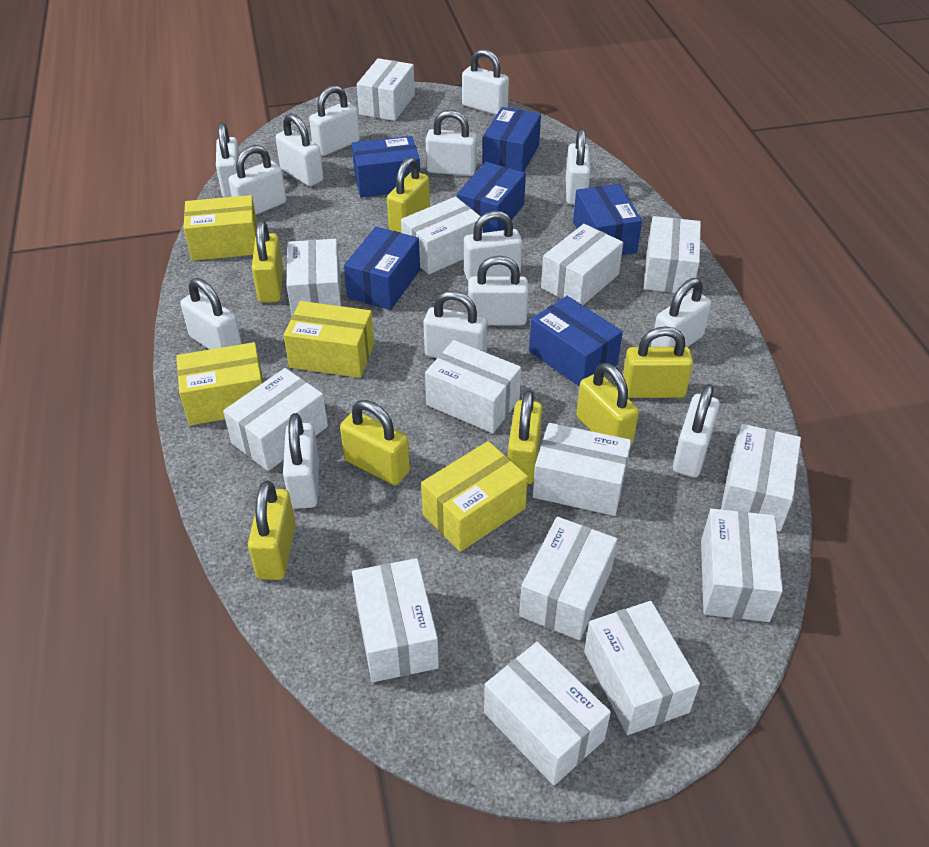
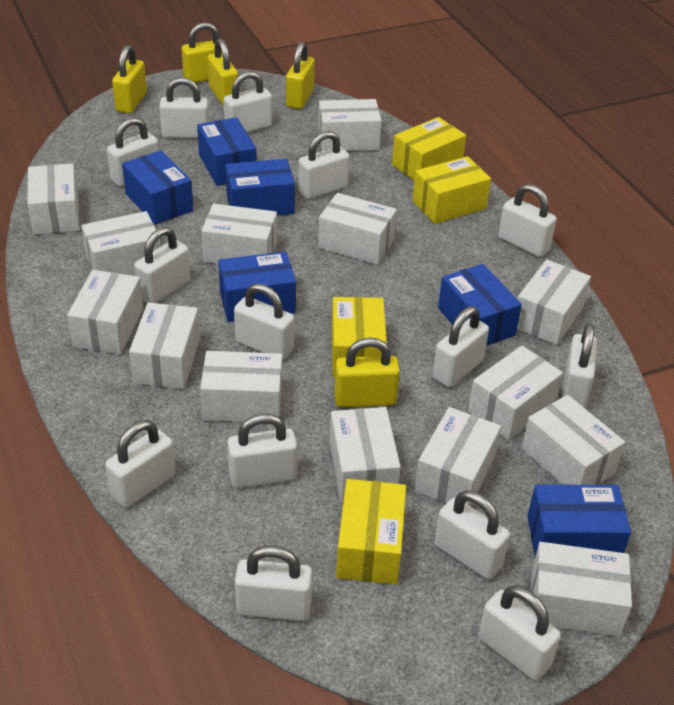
yellow padlock: [248,481,296,580] [252,220,283,303] [340,400,410,485] [387,157,430,233] [508,390,543,484] [576,363,639,445] [623,326,693,398] = 7 -> [112,45,147,113] [182,22,222,83] [207,38,238,106] [286,42,315,109] [334,337,400,407] = 5

